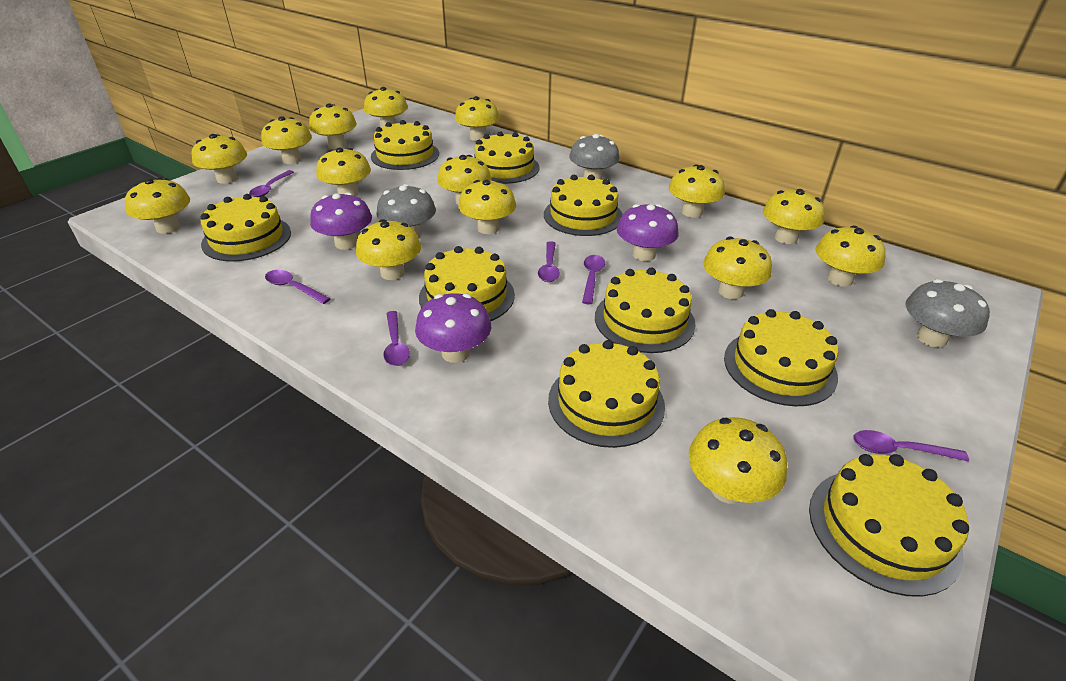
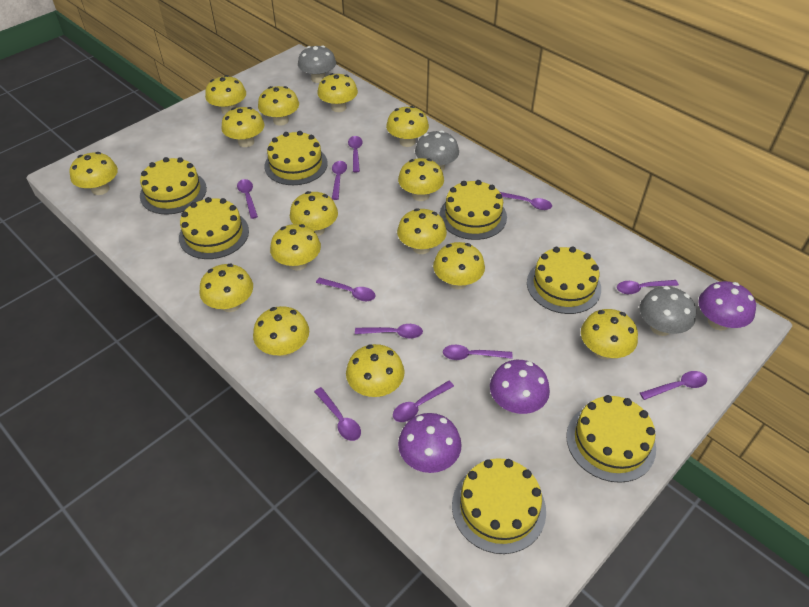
purple spoon: [249,170,294,197] [265,270,331,304] [383,311,410,366] [538,241,560,282] [582,255,605,304] [854,430,969,461] = 6 -> [237,179,258,219] [314,387,361,441] [316,278,376,301] [332,161,347,200] [348,136,363,172] [355,324,423,339] [393,381,454,422] [443,345,513,360] [500,192,552,210] [617,280,679,294] [640,371,707,400] = 11
yellow cake: [201,194,291,261] [371,120,439,170] [419,246,515,321] [475,131,540,184] [544,175,622,236] [548,340,665,448] [595,268,696,353] [724,309,839,406] [809,454,969,597] = 9 -> [140,157,207,214] [179,197,249,259] [265,131,328,185] [439,180,507,240] [452,458,546,554] [527,247,601,314] [566,395,656,483] = 7

